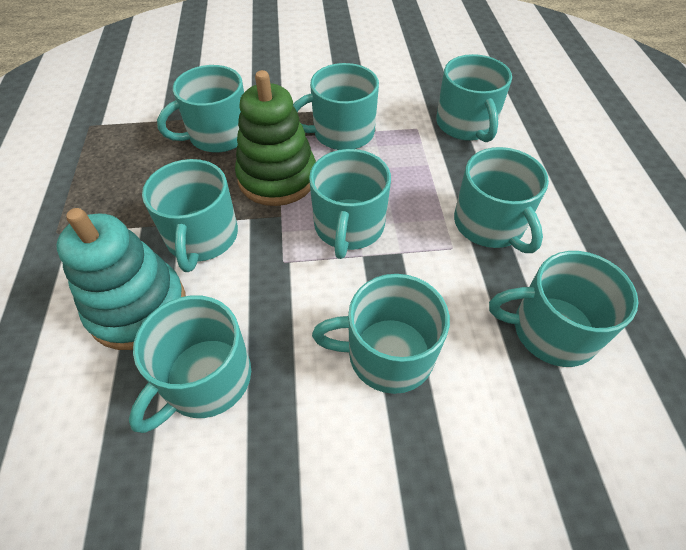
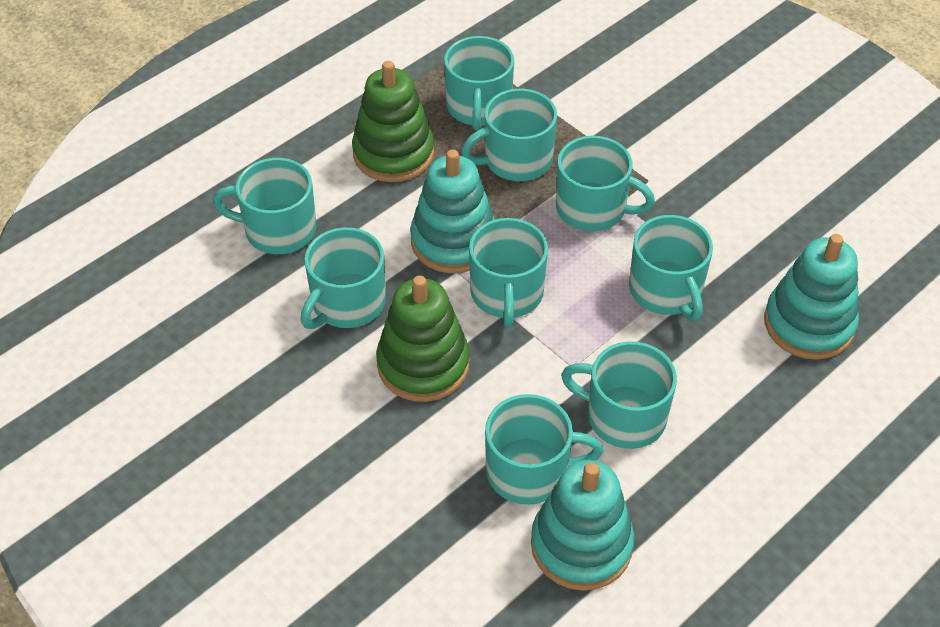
green stacking toy: [235,70,316,206] = 1 -> [352,61,434,182] [376,276,470,402] = 2
turquoise stacking toy: [56,208,186,350] = 1 -> [410,149,495,273] [531,460,634,591] [764,234,859,360] = 3

